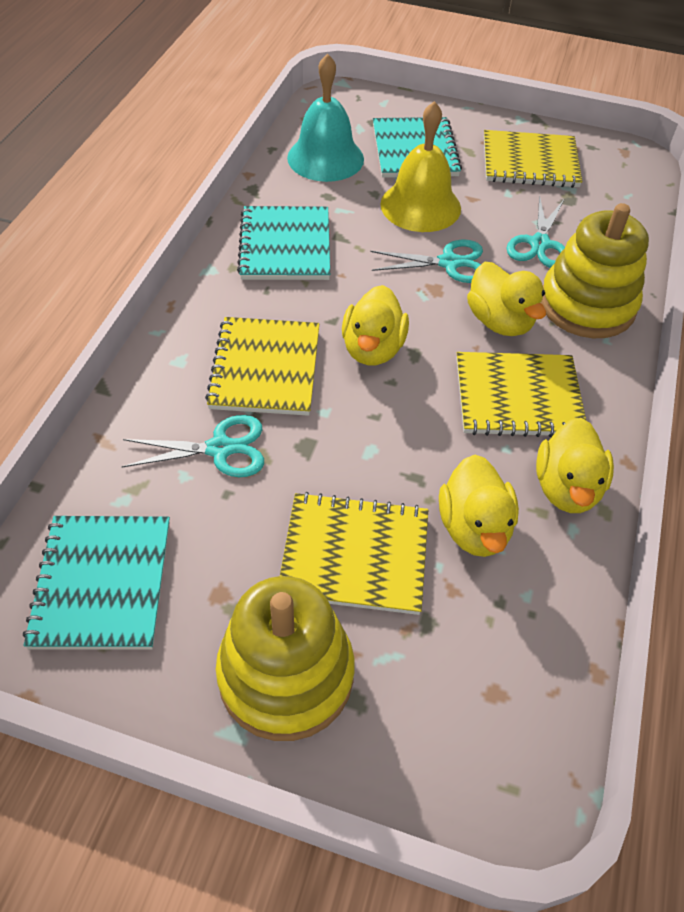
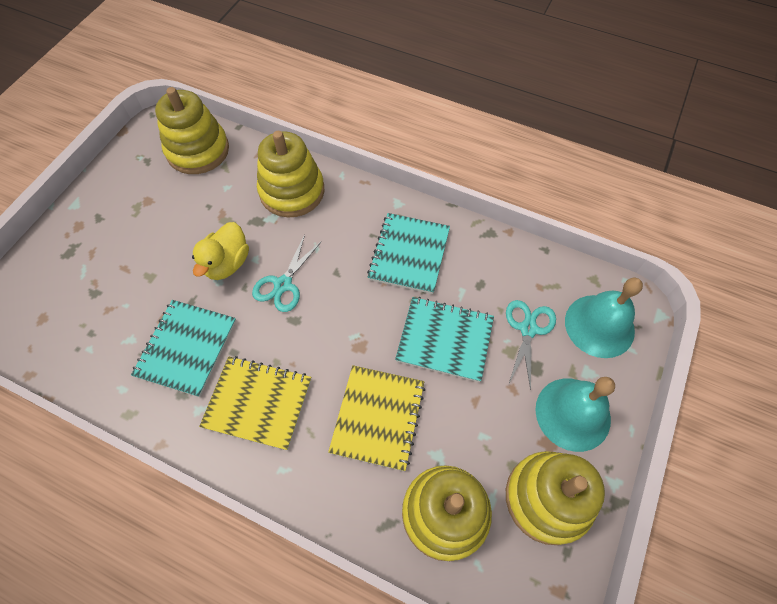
turquoise bell: [287,53,364,182] = 1 -> [535,377,615,452] [565,278,643,358] = 2
turquoise scissors: [121,415,264,477] [370,240,483,283] [506,195,565,268] = 3 -> [252,235,322,312] [506,300,556,391] = 2
yellow bell: [380,101,461,232] = 1 -> none = 0
yellow duck: [342,285,409,365] [439,455,519,557] [467,262,546,336] [536,418,614,513] = 4 -> [192,222,249,280] = 1
yellow notebook: [205,317,319,416] [280,492,428,615] [456,352,586,437] [484,130,582,188] = 4 -> [199,356,311,450] [328,365,425,471] = 2
yellow stacking toy: [216,576,355,741] [541,203,649,338] = 2 -> [155,87,229,174] [257,131,324,218] [402,465,492,561] [506,451,605,545] = 4

